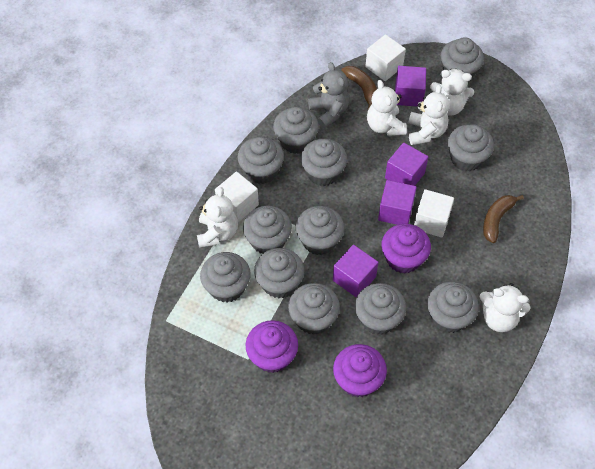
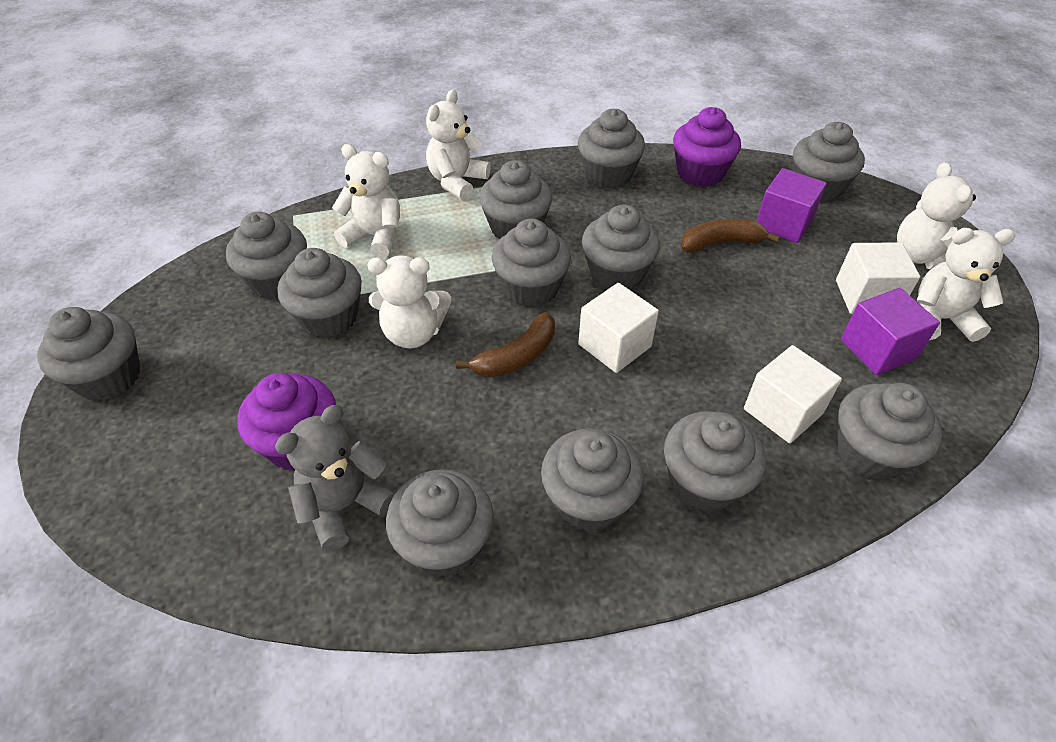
purple cube: [333,245,378,298] [378,180,417,225] [385,142,428,186] [395,66,426,107] = 4 -> [756,168,827,243] [841,288,940,375] = 2
purple cupcake: [246,320,298,373] [333,344,387,398] [382,224,431,274] = 3 -> [238,373,336,471] [673,107,741,187] = 2

